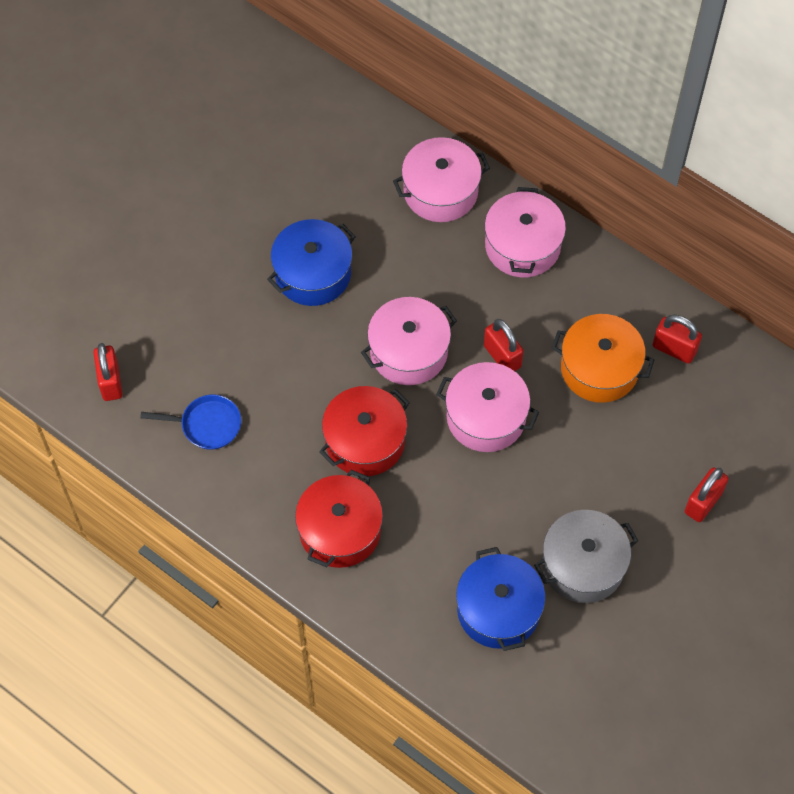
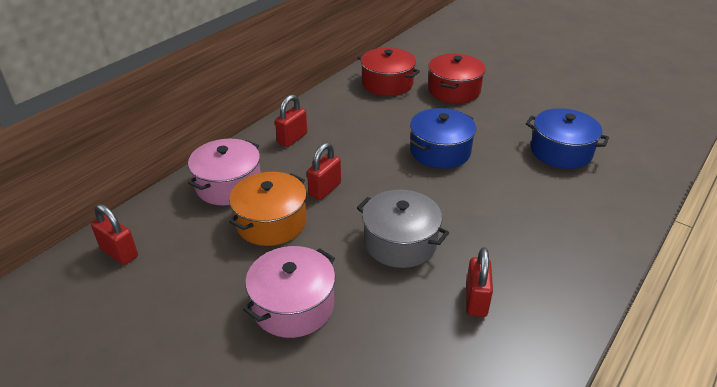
blue pan: [140,395,241,450] = 1 -> none = 0
pink pot: [361,297,457,385] [393,137,490,222] [436,362,539,452] [485,187,566,277] = 4 -> [188,139,261,206] [243,246,335,338] = 2

